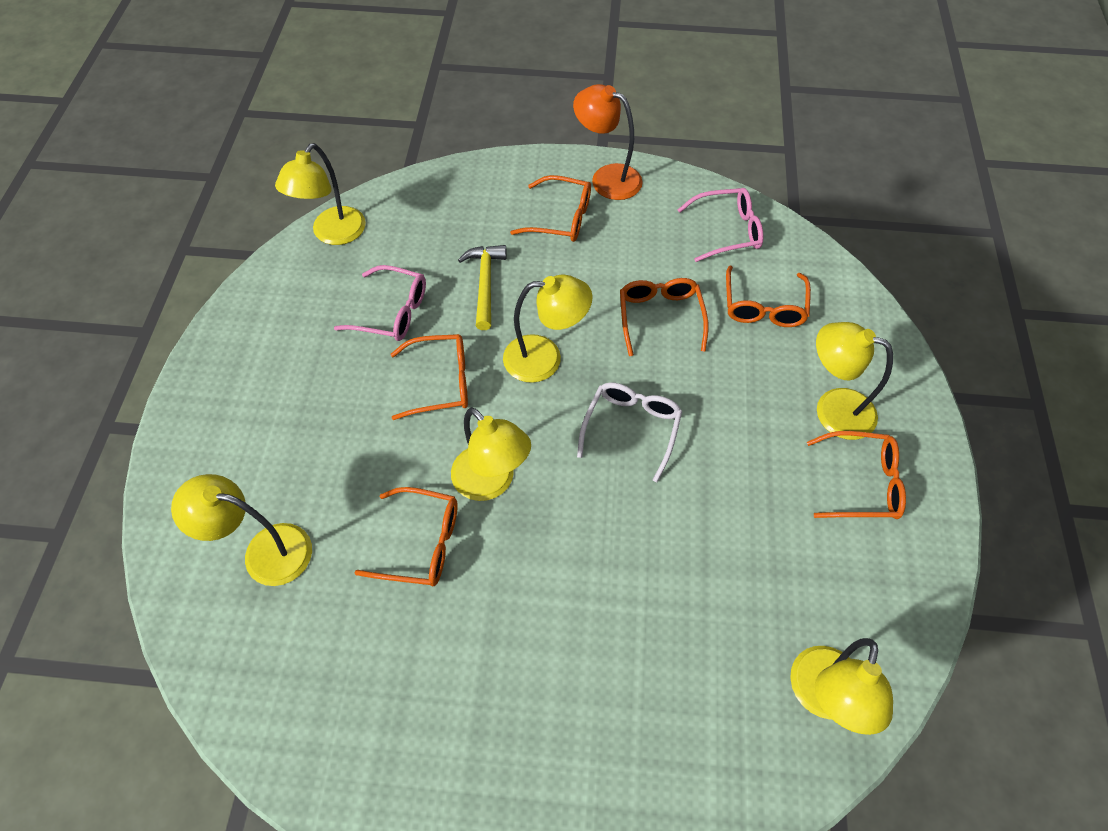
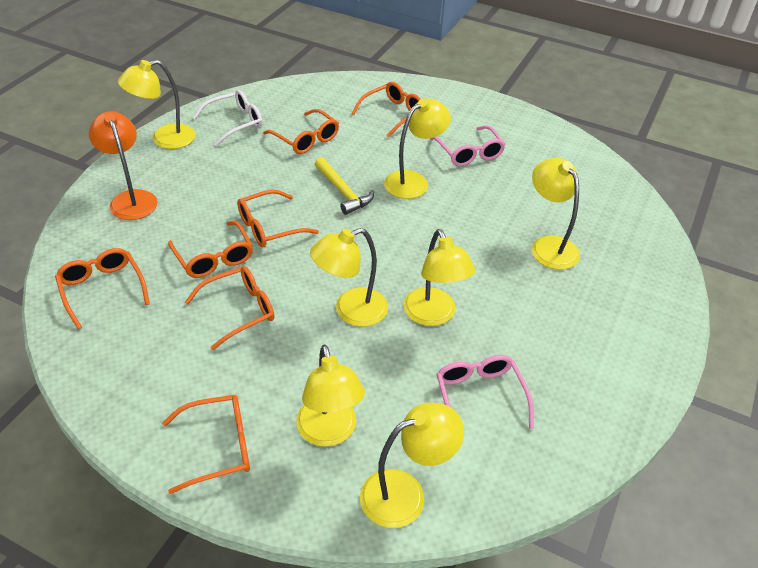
orange glasses: [355,487,458,587] [391,334,468,420] [510,175,591,242] [620,278,709,356] [726,266,811,327] [807,431,906,519] = 6 -> [55,248,150,329] [162,395,250,494] [168,221,253,278] [185,266,275,350] [237,190,319,247] [263,109,339,154] [352,82,421,137] = 7
yellow lamp: [171,474,312,586] [275,143,366,245] [451,407,531,501] [503,274,593,383] [790,638,893,735] [816,322,893,440] = 6 -> [118,60,196,149] [296,345,365,447] [310,228,388,327] [360,403,464,528] [384,98,451,199] [403,229,475,326] [532,158,580,270] = 7

